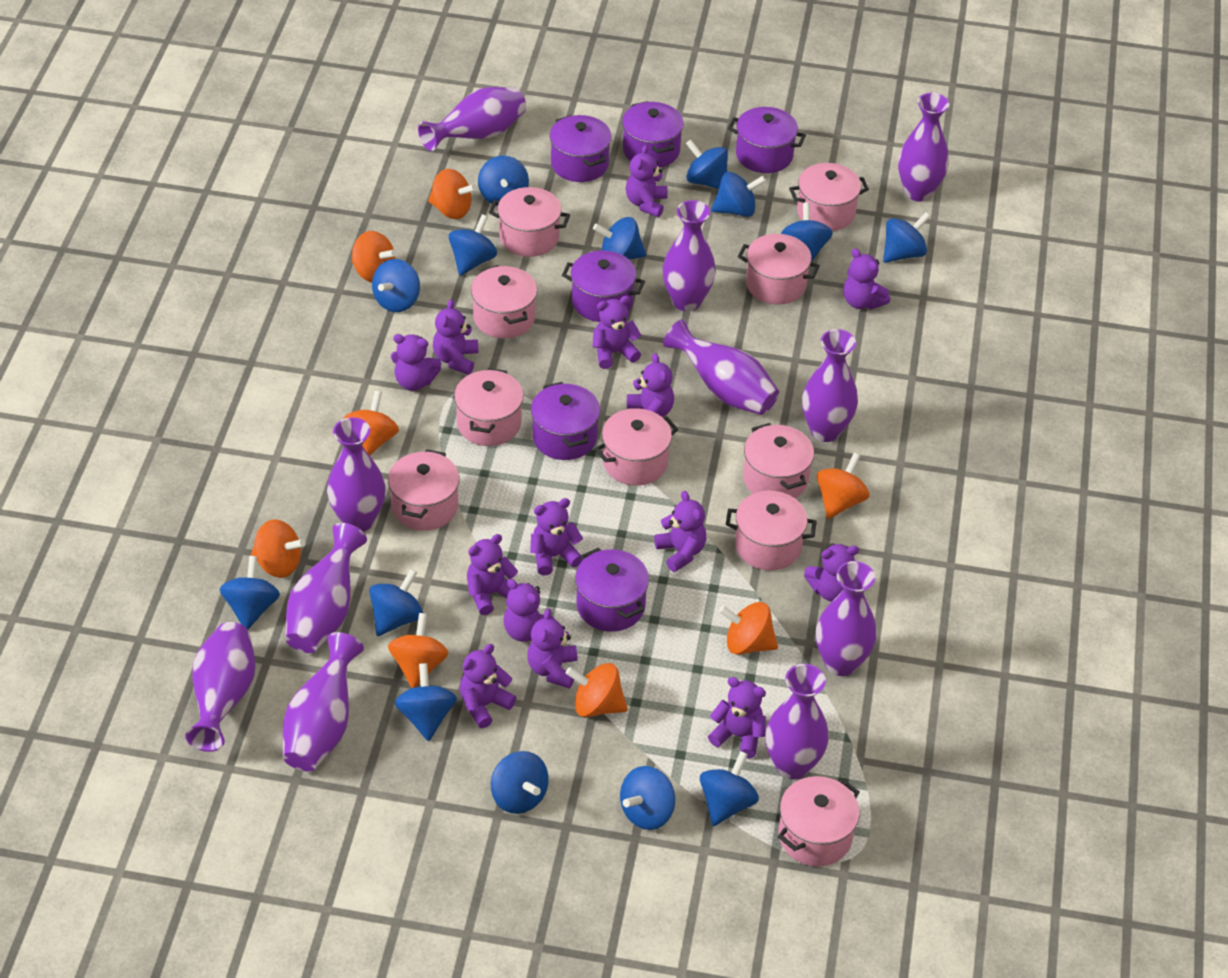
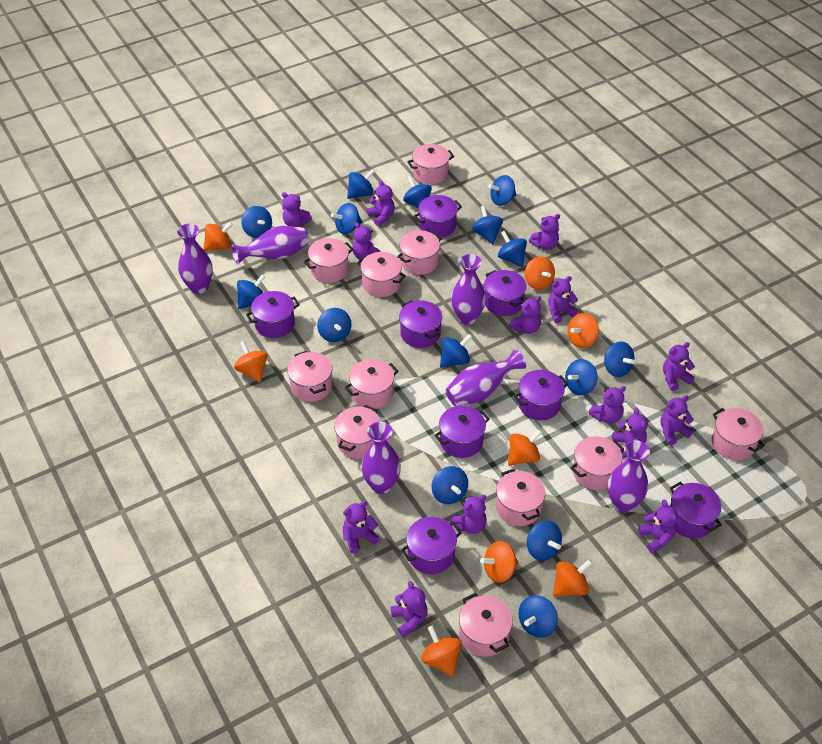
blue spinning top: [220,556,280,630] [369,569,423,636] [372,259,420,312] [395,663,457,741] [449,214,497,276] [478,155,529,206] [491,751,549,814] [593,217,646,260] [620,766,675,830] [686,139,728,189] [700,751,759,826] [711,172,766,217] [781,202,833,262] [883,212,930,263] = 14 -> [237,275,265,309] [241,206,272,238] [317,308,352,342] [331,203,362,234] [347,169,375,199] [403,176,432,208] [432,466,468,504] [440,334,472,368] [472,205,503,244] [488,175,516,206] [498,230,527,267] [519,595,558,638] [527,521,562,561] [565,359,598,395] [604,341,635,377] = 15
pink pot: [388,449,460,531] [454,368,523,446] [471,265,537,339] [489,187,570,257] [595,408,678,486] [726,491,817,571] [738,234,820,305] [743,423,814,498] [778,776,860,866] [789,163,869,231] = 10 -> [287,351,332,402] [304,238,353,283] [334,405,381,459] [345,359,399,409] [357,252,406,297] [397,230,442,275] [407,144,454,185] [459,593,513,657] [496,469,545,526] [571,436,624,490] [712,408,765,461] = 11
purple pot: [531,382,600,460] [550,115,612,182] [562,250,645,322] [575,548,649,632] [622,101,684,168] [728,107,806,173] = 6 -> [246,291,300,338] [399,300,442,348] [401,517,462,574] [414,195,462,238] [434,406,489,458] [484,270,526,316] [514,370,568,420] [670,481,722,539] = 8
purple vase: [185,622,256,752] [283,632,364,771] [285,523,367,653] [327,417,386,532] [418,87,526,151] [663,200,716,311] [663,319,779,415] [766,664,829,779] [802,329,858,442] [816,561,877,676] [898,93,950,202] = 11 -> [177,224,213,294] [231,226,308,264] [361,422,401,494] [445,349,526,406] [451,254,486,325] [608,440,650,513] = 6

